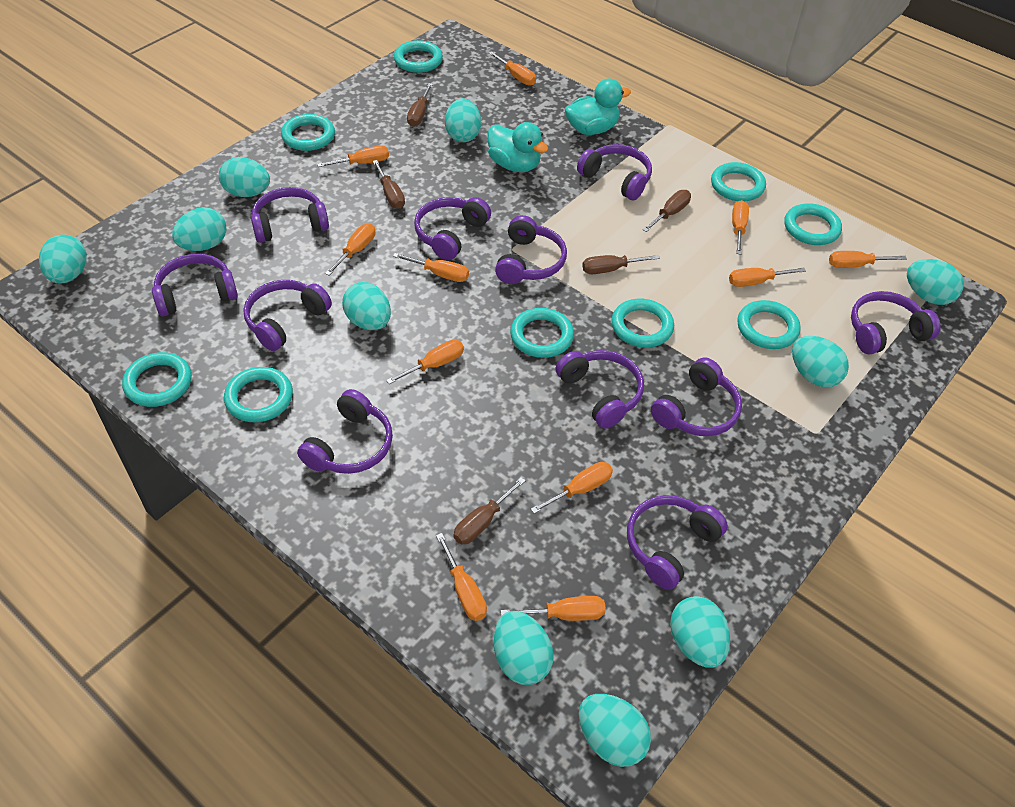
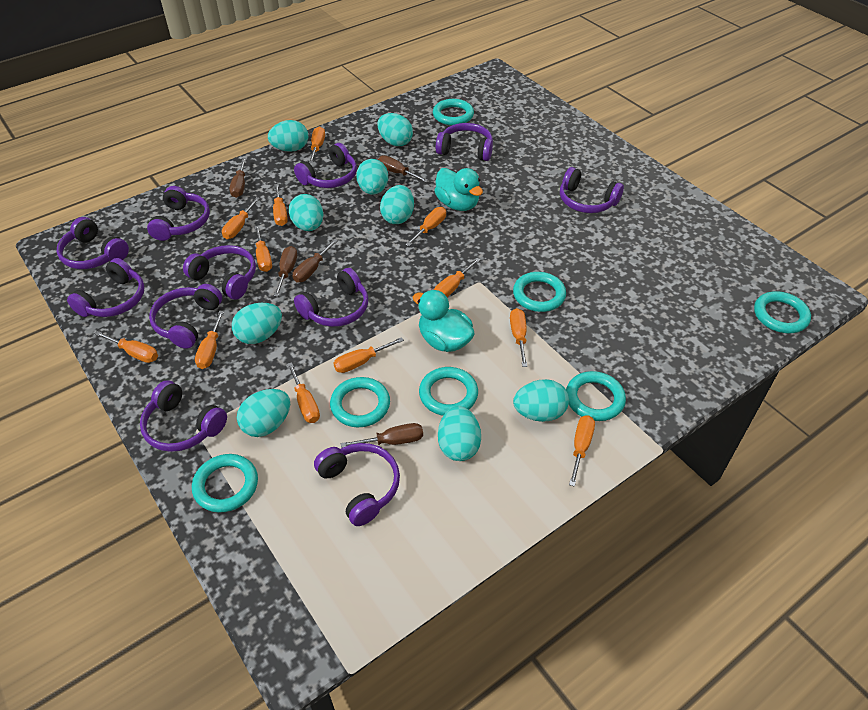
orange screwdriver: [317,145,389,167] [325,224,375,276] [386,340,464,384] [393,253,469,282] [436,533,487,621] [489,51,536,85] [501,596,606,621] [531,462,613,514] [729,268,806,287] [732,200,749,255] [829,251,907,268] = 11 -> [94,331,158,363] [195,311,224,369] [222,197,260,239] [255,226,272,272] [273,184,288,226] [287,362,320,423] [309,126,325,164] [333,337,404,373] [405,207,446,246] [434,258,480,297] [510,308,528,367] [569,415,595,487] = 12
turquoise egg: [39,234,87,284] [172,207,227,251] [219,157,270,197] [342,282,391,330] [445,98,481,142] [494,611,554,685] [579,694,651,767] [670,596,730,668] [792,336,849,387] [907,259,964,305] = 10 -> [232,303,282,344] [237,389,290,437] [268,120,308,152] [289,194,323,231] [356,159,388,195] [377,113,413,146] [380,185,414,224] [438,406,481,461] [513,379,569,422] = 9
turquoise ring: [122,352,192,407] [224,367,293,422] [281,114,335,151] [394,40,443,73] [510,308,574,358] [612,299,674,348] [711,162,766,201] [737,300,801,349] [784,203,842,245] = 9 -> [192,454,258,513] [330,377,390,427] [419,367,478,416] [433,99,474,125] [513,272,566,312] [566,371,626,421] [754,291,811,333] = 7

